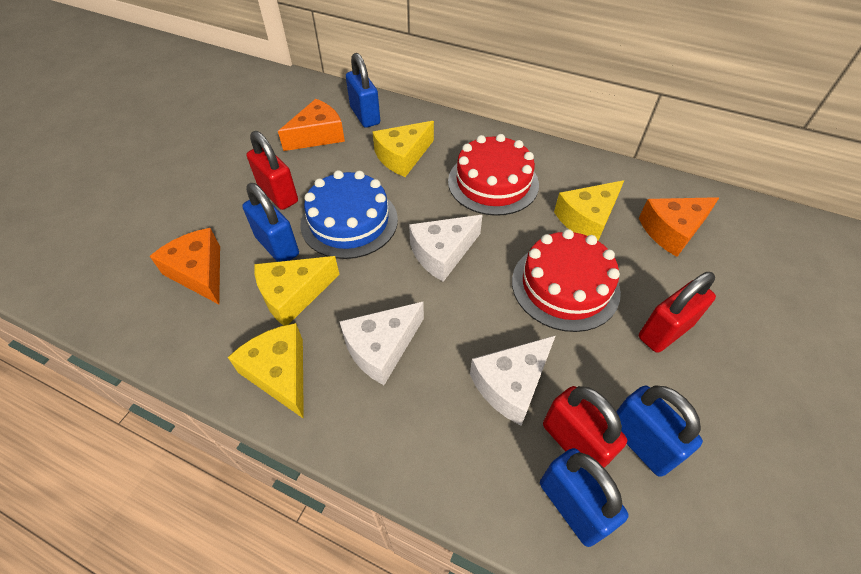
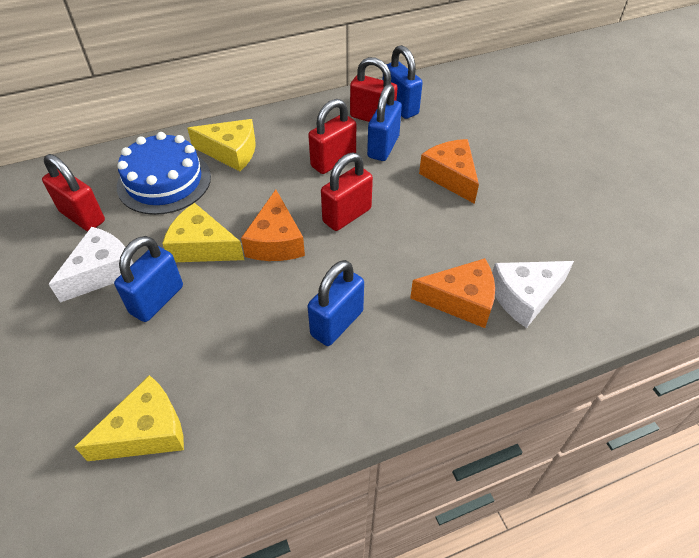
red cake: [448,134,539,216] [512,229,621,332] = 2 -> none = 0
red padlock: [247,131,298,210] [543,386,627,468] [639,272,716,353] = 3 -> [42,154,105,231] [308,99,356,174] [321,153,373,231] [350,57,398,122] = 4
white cheese: [339,302,424,385] [409,215,482,282] [470,336,555,425] = 3 -> [49,227,133,303] [492,261,574,328] = 2
yellow cheese: [228,323,304,419] [254,256,340,326] [372,121,434,177] [554,180,624,241] = 4 -> [75,375,184,461] [162,203,244,262] [187,119,256,171] = 3

